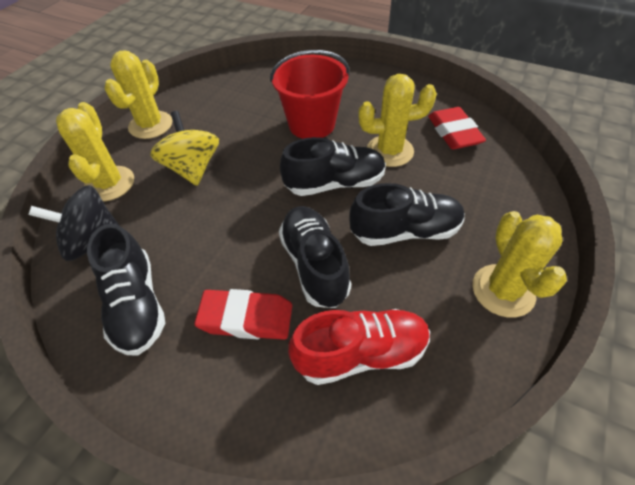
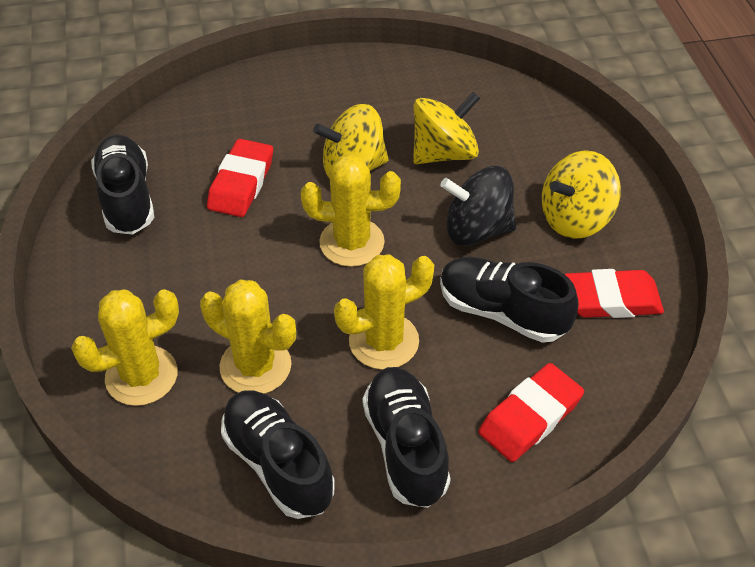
red bucket: [270,50,349,139] = 1 -> none = 0
red eraser: [194,289,292,340] [428,107,486,149] = 2 -> [207,139,273,217] [478,363,584,462] [564,269,664,318] = 3
red shoe: [288,309,430,385] = 1 -> none = 0
yellow spinning top: [150,111,219,186] = 1 -> [313,104,389,179] [413,92,480,164] [542,150,621,239] = 3

